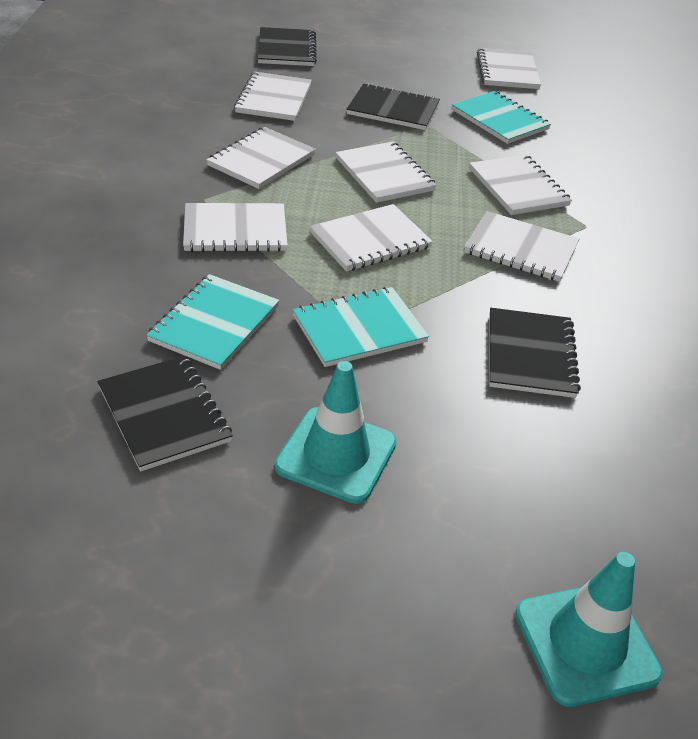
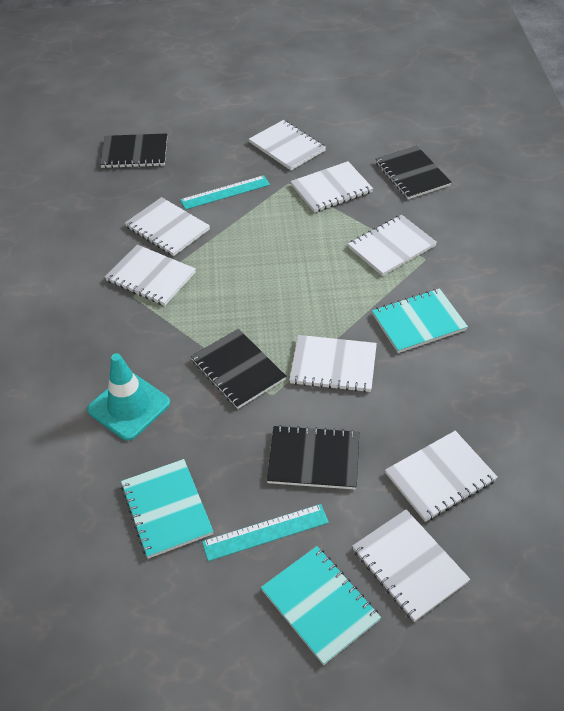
turquoise ruler: none = 0 -> [180,175,270,210] [202,504,329,561] = 2
turquoise traffic cone: [275,361,397,504] [515,552,663,707] = 2 -> [87,353,170,441] = 1

